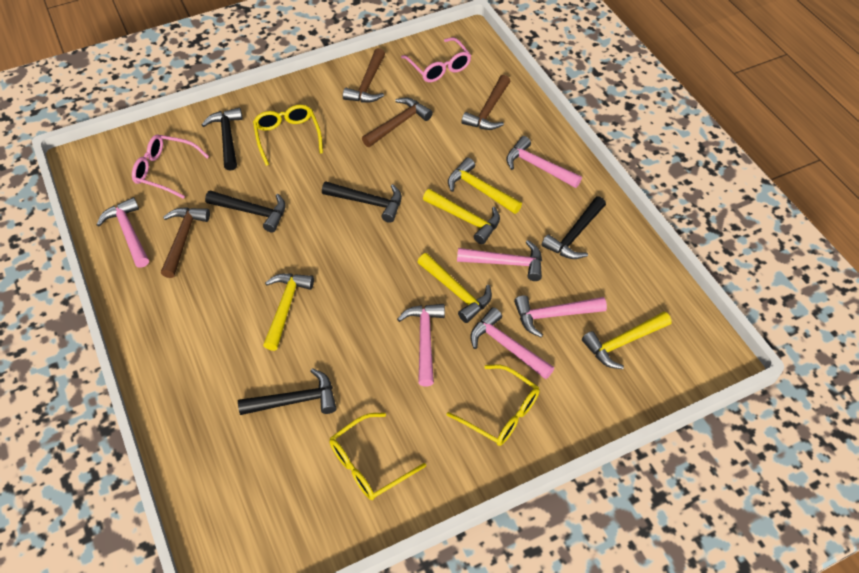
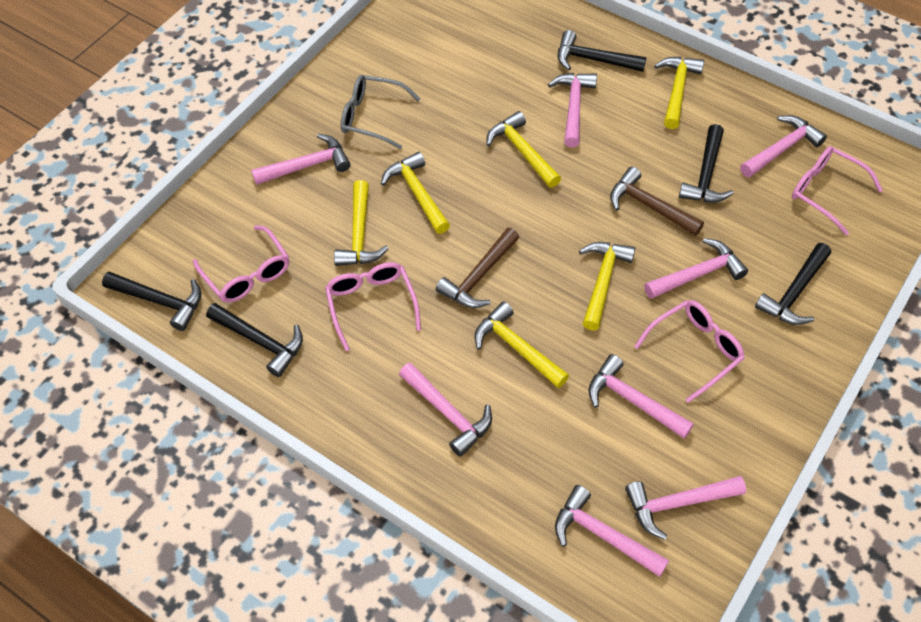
brown hammer: [161,207,210,278] [343,48,385,103] [362,98,433,147] [461,75,510,130] = 4 -> [436,228,519,308] [610,167,704,236] = 2
grey glasses: none = 0 -> [341,75,420,149] = 1
pink glasses: [132,135,209,199] [401,37,471,82] = 2 -> [193,225,289,303] [325,262,421,351] [634,300,745,403] [792,146,883,235] = 4
pink hammer: [97,197,149,268] [397,304,445,387] [457,240,542,281] [470,307,554,379] [506,136,582,188] [514,295,607,337] = 6 -> [251,134,351,185] [399,362,492,457] [548,73,597,148] [555,485,669,577] [588,354,694,439] [625,476,746,540] [644,238,748,299] [740,115,827,178] = 8
yellow glasses: [253,105,323,166] [329,413,426,500] [446,364,540,446] = 3 -> none = 0
yellow hammer: [263,273,314,351] [418,253,492,323] [423,189,500,244] [448,158,522,214] [582,311,672,369] = 5 -> [334,180,389,266] [381,152,450,234] [474,301,569,388] [486,111,561,188] [579,242,635,330] [654,57,704,129] = 6

